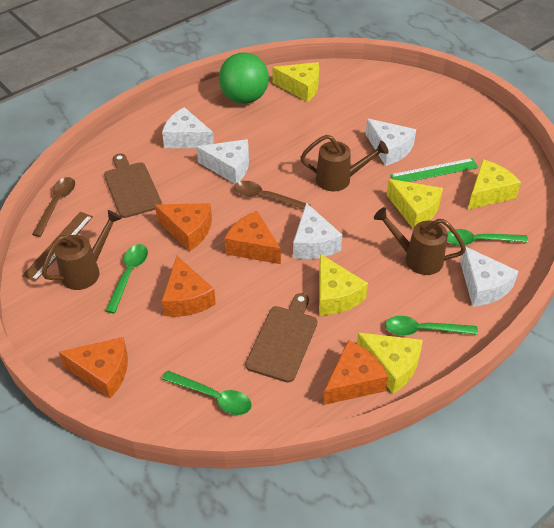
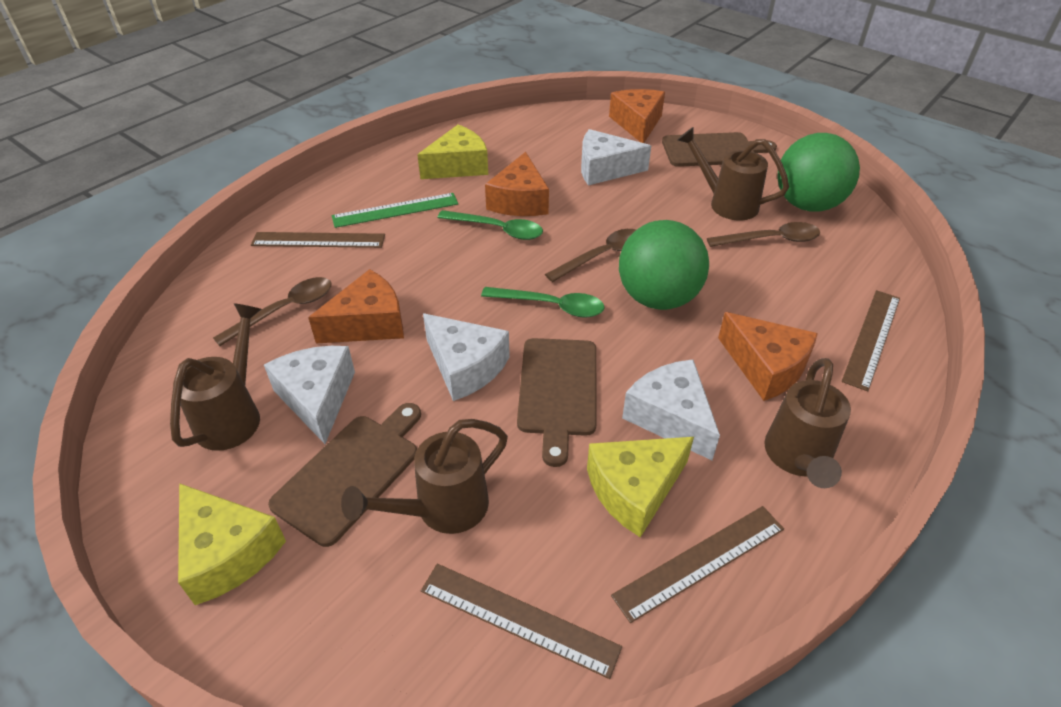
brown cutting board: [104,153,162,218] [245,293,317,383] = 2 -> [268,403,421,547] [517,338,597,467] [662,132,777,167] = 3
brown ruler: [22,212,93,282] = 1 -> [251,232,385,248] [421,564,622,679] [611,506,784,623] [842,290,900,392] = 4
brown spoon: [32,177,75,237] [234,181,310,210] = 2 -> [213,277,332,346] [545,229,636,282] [707,222,820,247] = 3
brown watering can: [42,210,122,290] [300,135,389,191] [374,207,466,275] = 3 -> [170,303,261,451] [341,419,508,534] [677,127,789,221] [764,358,851,488] = 4
green ball: [219,52,269,104] = 1 -> [619,220,709,310] [777,133,860,212] = 2
green spoon: [105,244,148,313] [162,371,252,415] [385,316,478,336] [447,229,528,246] = 4 -> [437,210,543,240] [481,287,604,318] = 2
orange cheese: [59,337,128,399] [155,203,212,251] [162,256,216,317] [224,211,281,264] [323,340,388,405] = 5 -> [308,269,404,343] [485,152,549,216] [609,89,665,143] [718,312,818,401] = 4
white cheese: [162,107,214,148] [196,139,249,184] [293,203,342,259] [366,119,416,166] [460,246,519,307] = 5 -> [264,346,355,444] [423,313,510,401] [581,129,651,185] [622,359,720,460] = 4
yellow cheese: [272,62,319,102] [319,254,368,315] [357,333,422,394] [387,179,443,229] [468,159,521,209] = 5 -> [178,483,286,605] [417,125,488,179] [587,437,694,538] = 3

